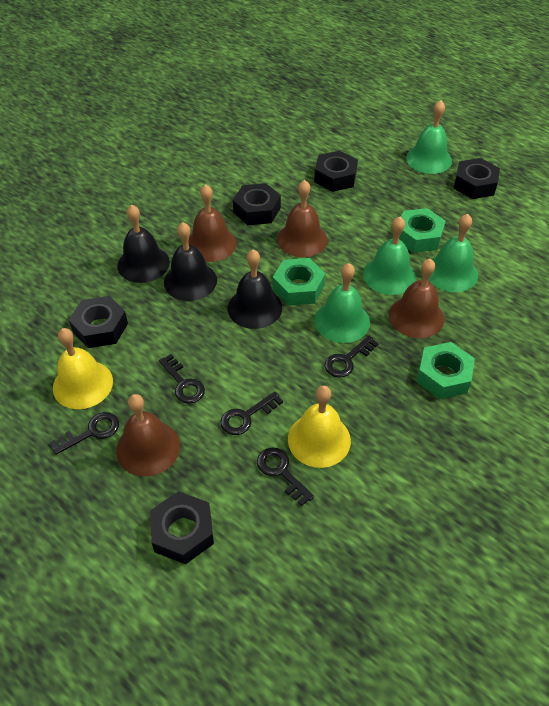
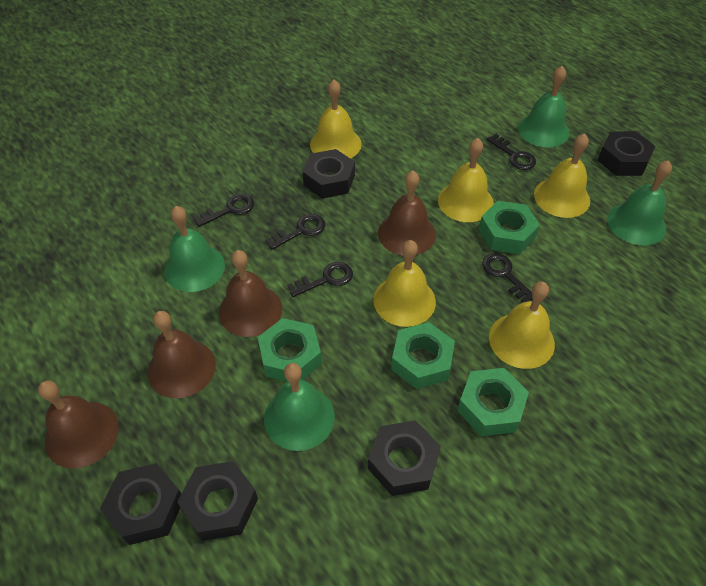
black bell: [117,205,170,283] [164,222,217,301] [228,249,282,329] = 3 -> none = 0
green nut: [273,258,326,306] [399,208,446,253] [417,342,475,399] = 3 -> [258,318,322,382] [391,322,455,389] [457,368,529,436] [479,201,540,254] = 4
yellow bell: [53,328,113,409] [288,385,351,468] = 2 -> [310,80,362,159] [373,240,436,327] [438,138,494,222] [489,282,555,369] [534,133,590,218] = 5

